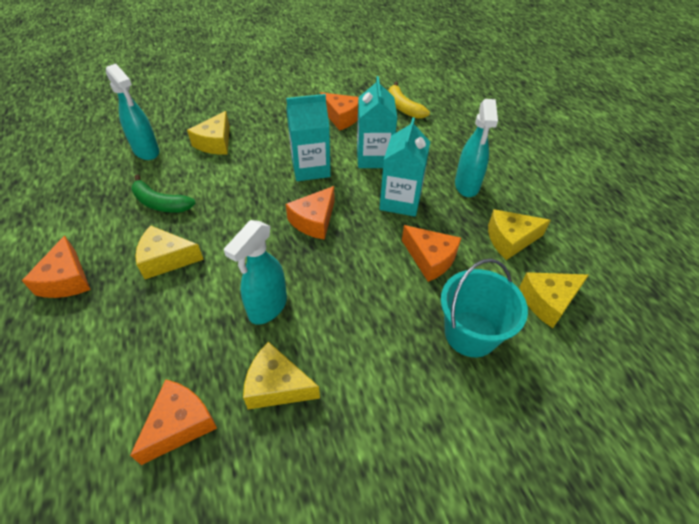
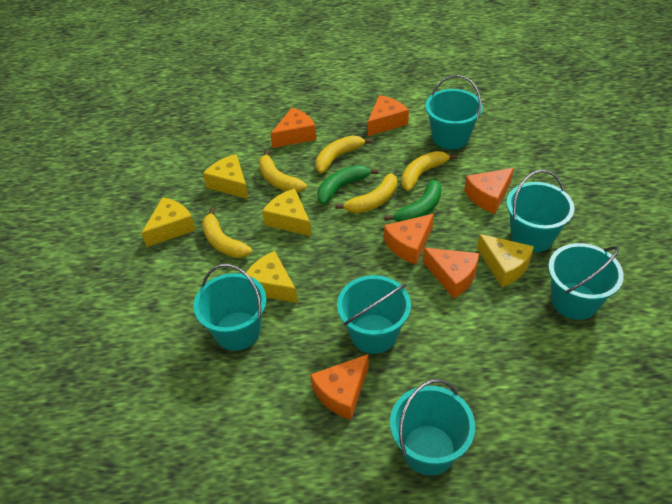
green banana: [131,175,195,213] = 1 -> [317,165,379,205] [384,179,442,222] = 2
orange cheese: [22,236,91,298] [130,379,217,465] [286,186,335,240] [320,92,358,131] [402,225,461,282] = 5 -> [270,108,317,148] [310,354,369,420] [368,95,409,136] [384,214,434,264] [423,248,479,299] [464,168,514,214] = 6
turquoise bucket: [441,259,528,357] = 1 -> [194,264,267,351] [337,275,411,354] [390,379,475,475] [425,75,483,150] [506,170,575,252] [548,243,624,320] = 6
turquoise carton: [286,94,331,181] [357,76,397,168] [379,117,430,217] = 3 -> none = 0
turquoise spray bottle: [106,64,159,160] [224,220,287,325] [455,99,498,197] = 3 -> none = 0
yellow banana: [388,82,430,119] = 1 -> [202,207,252,258] [259,150,307,192] [315,136,373,173] [335,173,397,213] [401,151,457,191] = 5

